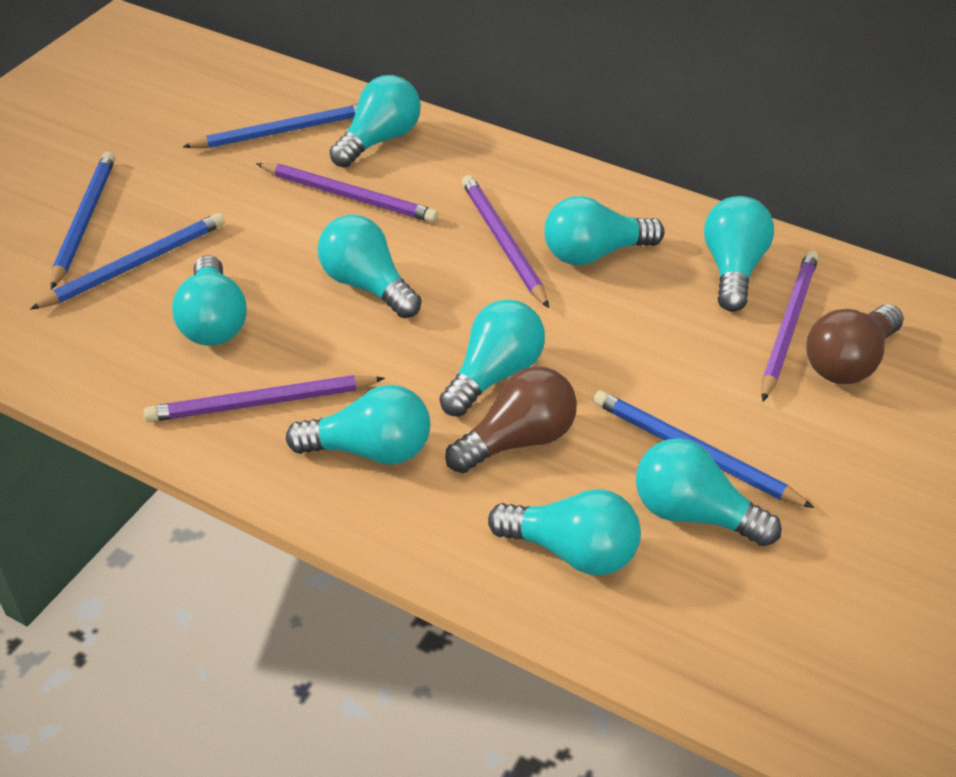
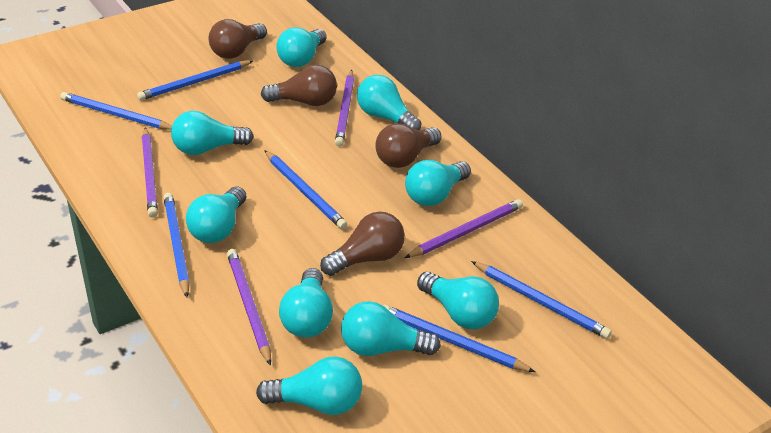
blue pencil: [30,213,225,310] [51,152,115,290] [183,104,358,148] [593,390,814,508] = 4 -> [60,92,172,130] [137,60,253,101] [163,193,190,298] [264,150,348,229] [383,305,535,372] [471,261,612,339] = 6
brown light bulb: [445,367,577,473] [806,304,904,384] = 2 -> [208,19,267,59] [261,65,337,106] [320,211,405,276] [375,123,442,168] = 4

